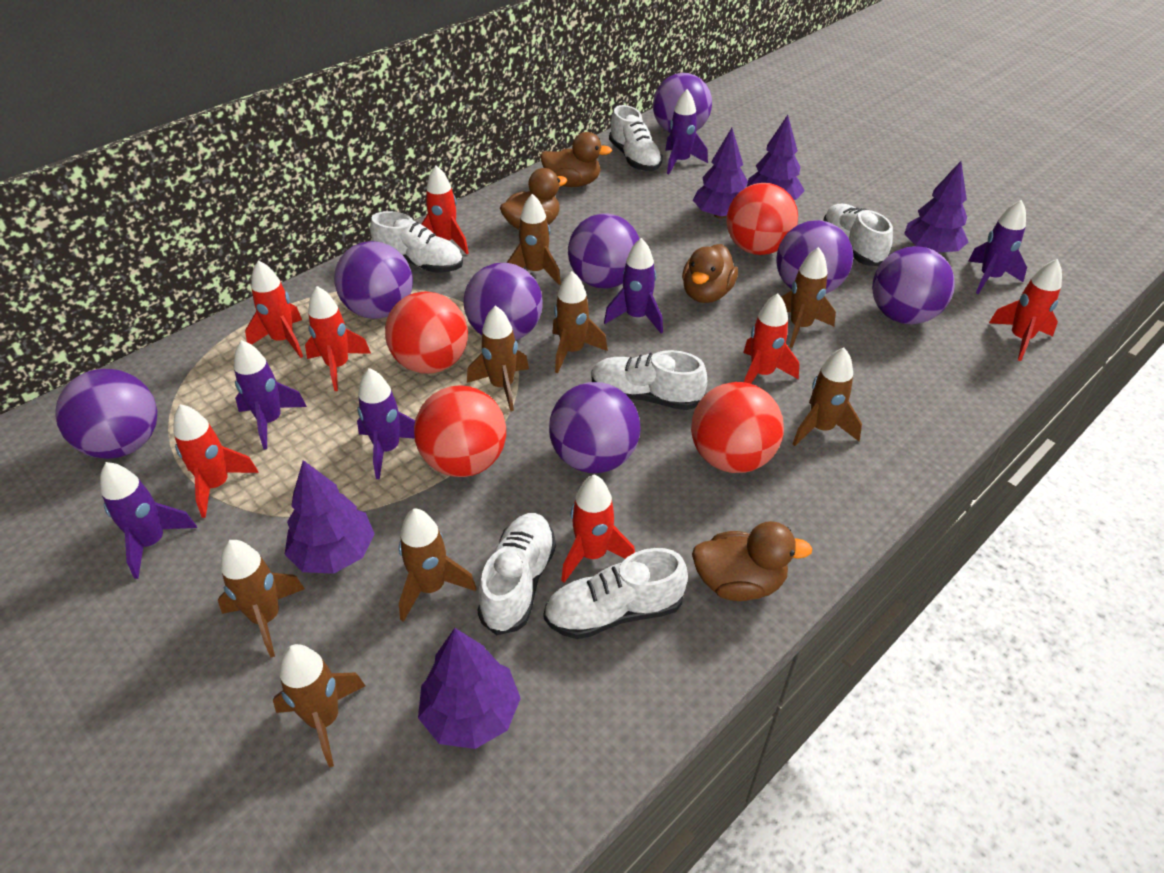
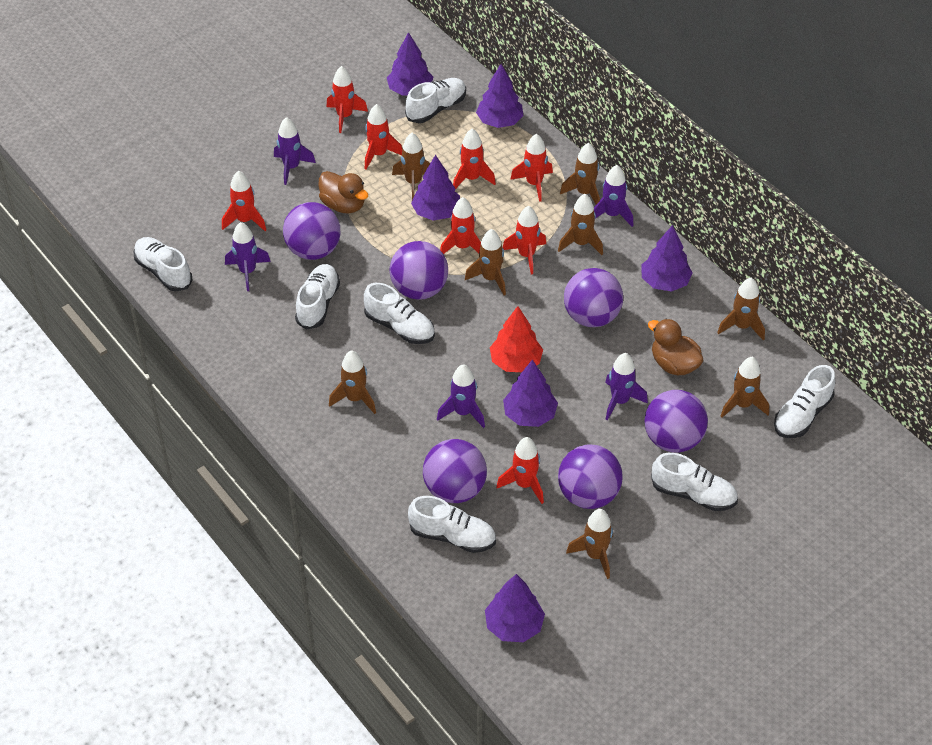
brown duck: [500,168,567,230] [540,132,612,187] [682,244,738,303] [692,521,812,601] = 4 -> [319,171,368,214] [648,319,704,375] = 2
purple ball: [55,369,157,459] [334,241,413,319] [464,263,543,340] [549,382,641,473] [568,214,639,289] [653,73,712,133] [776,220,853,294] [872,246,955,324] = 8 -> [283,202,341,260] [390,241,448,300] [423,439,487,503] [558,444,623,509] [564,268,623,327] [644,390,708,453] = 6
purple rocket: [100,462,197,579] [234,340,307,449] [357,368,415,479] [604,238,663,333] [665,89,708,174] [968,200,1027,294] = 6 -> [225,222,271,291] [274,117,316,185] [437,364,485,428] [594,165,634,227] [605,353,648,420] = 5
purple tree: [285,460,375,574] [418,628,521,749] [693,128,748,219] [747,115,805,200] [904,161,968,253] = 5 -> [387,32,433,96] [411,155,460,220] [476,64,524,128] [485,574,545,642] [503,359,558,427] [641,225,693,291] = 6
red ball: [385,291,468,374] [414,385,506,477] [691,382,784,473] [726,183,798,255] = 4 -> none = 0
red rocket: [174,404,259,518] [245,260,303,358] [305,286,371,391] [421,166,469,254] [561,475,635,583] [743,293,799,384] [989,259,1062,361] = 7 -> [222,171,266,231] [326,66,368,133] [365,104,402,170] [440,197,481,254] [453,129,496,189] [496,437,544,504] [503,206,546,275] [510,134,553,202] = 8
red tree: none = 0 -> [490,306,543,372] = 1
white shoe: [370,211,463,273] [477,513,556,635] [543,548,688,639] [591,350,707,410] [609,105,663,171] [823,204,893,266] = 6 -> [133,237,192,291] [295,264,340,330] [364,283,435,344] [405,78,466,123] [408,496,496,553] [651,453,738,511] [774,365,835,438] = 7

